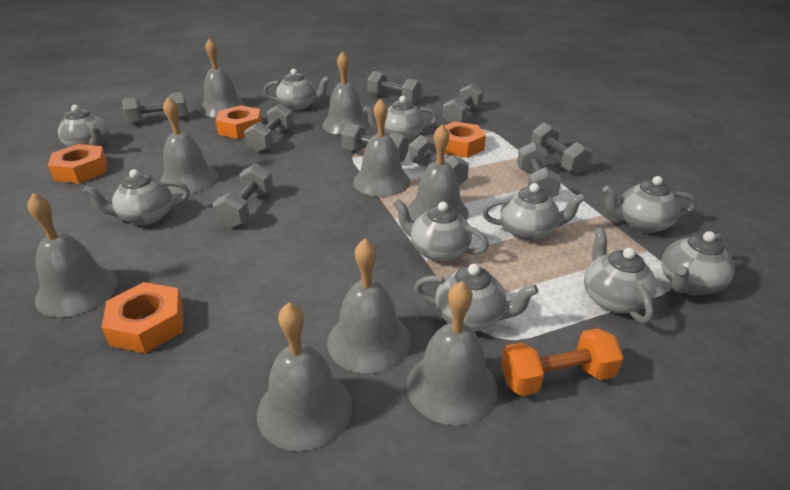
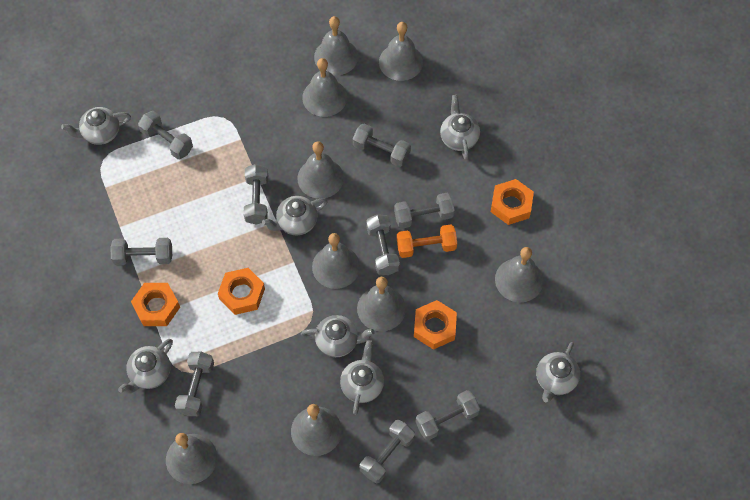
grey teapot: [58,105,109,147] [83,169,190,225] [263,69,330,111] [363,96,438,141] [394,199,489,262] [414,264,538,331] [482,183,586,241] [584,227,657,323] [603,176,697,233] [661,231,735,295] = 10 -> [61,107,131,145] [118,339,173,393] [262,196,328,235] [301,315,375,357] [340,340,384,415] [440,95,480,160] [536,342,580,403] = 7

